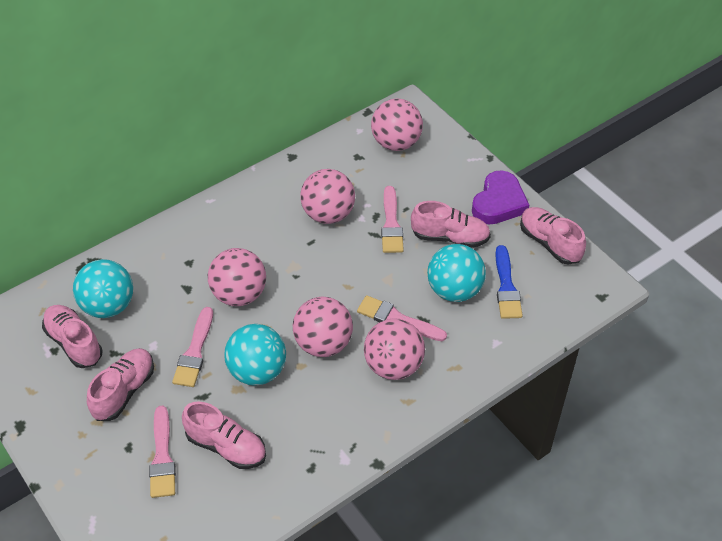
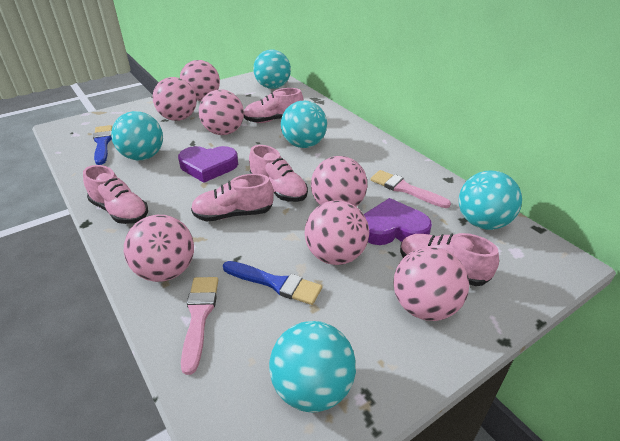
blue brush: [495,245,523,319] = 1 -> [93,125,113,165] [223,261,322,305] = 2
pink ball: [208,248,266,306] [293,297,353,357] [300,169,355,224] [364,318,425,380] [371,99,423,151] = 5 -> [124,215,194,282] [153,77,197,121] [180,60,220,101] [199,89,244,135] [305,200,369,265] [311,156,367,206] [394,247,469,321] = 7
pink brush: [149,406,176,498] [172,307,213,387] [357,295,447,341] [381,186,404,253] = 4 -> [181,277,218,375] [370,170,451,208] = 2
purple heart: [472,170,529,224] = 1 -> [178,146,238,183] [364,198,432,245] = 2
turquoise ball: [73,259,133,318] [224,324,286,386] [427,244,486,302] = 3 -> [111,111,163,160] [253,49,291,89] [269,321,356,412] [281,101,327,148] [459,171,522,230] = 5

